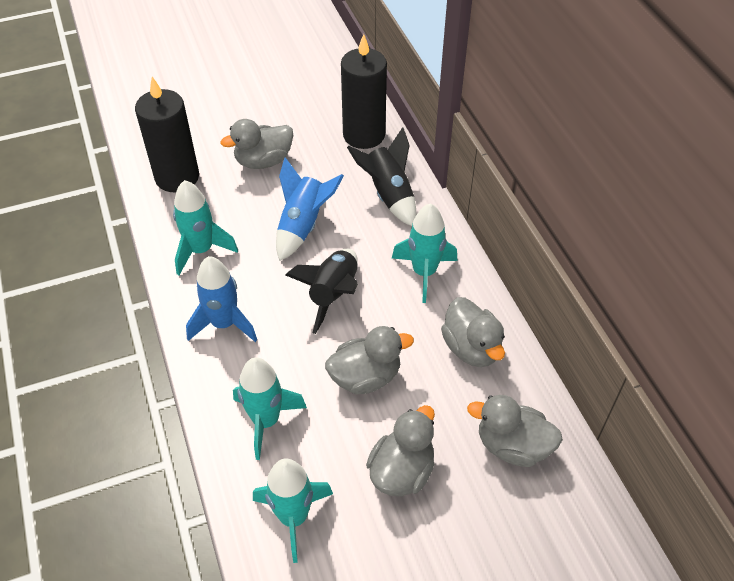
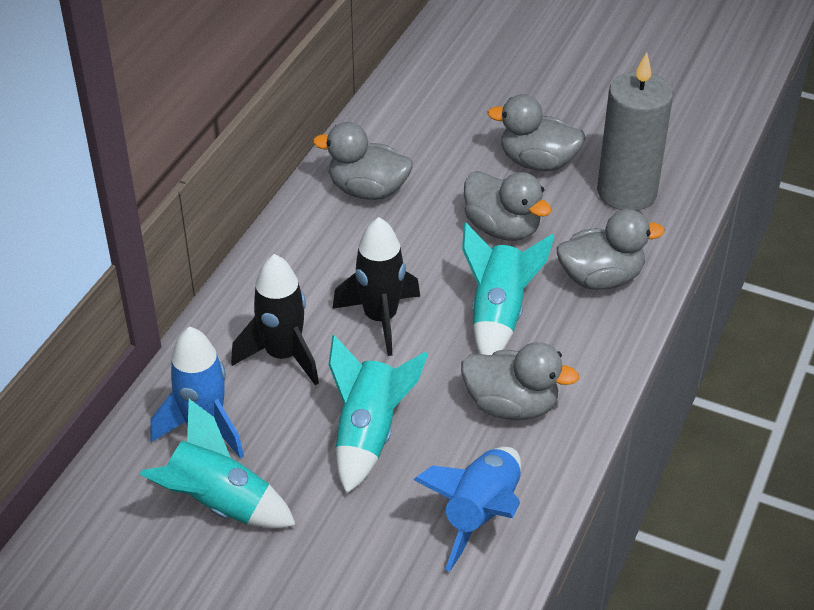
black candle: [135,77,199,192] [341,34,387,149] = 2 -> none = 0
grey candle: none = 0 -> [597,52,673,211] = 1
turquoise rocket: [173,180,238,275] [233,357,307,460] [253,458,333,563] [392,203,457,303] = 4 -> [139,399,296,529] [328,335,428,494] [462,222,554,355] = 3

